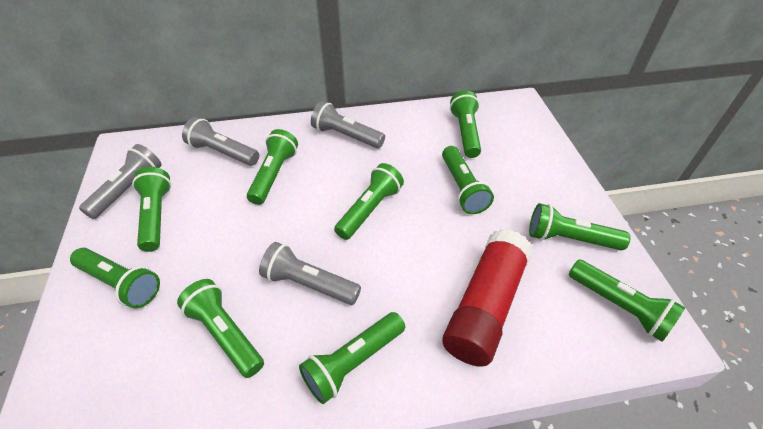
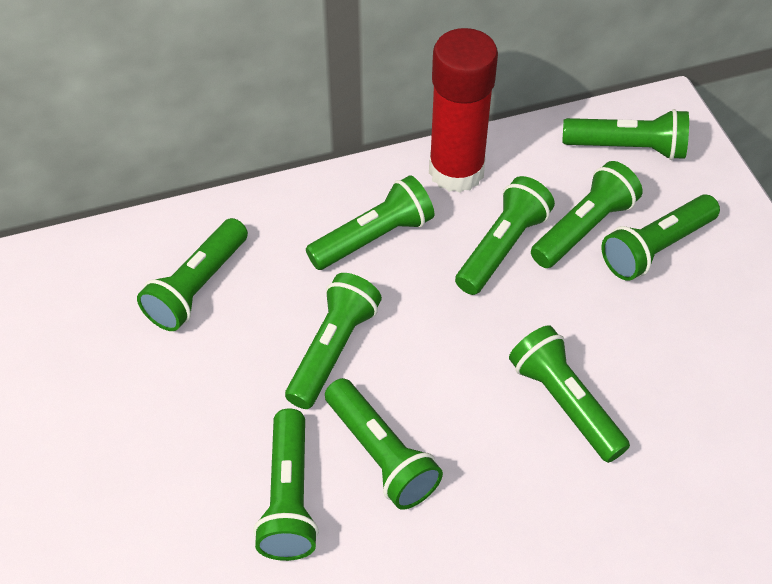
grey flashlight: [79,144,162,219] [182,117,259,166] [259,242,361,305] [311,101,385,148] = 4 -> none = 0

